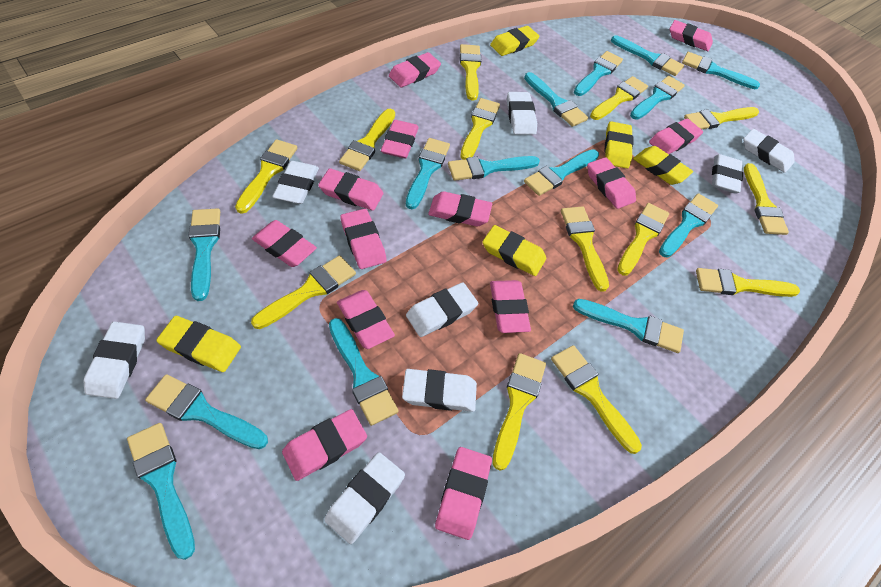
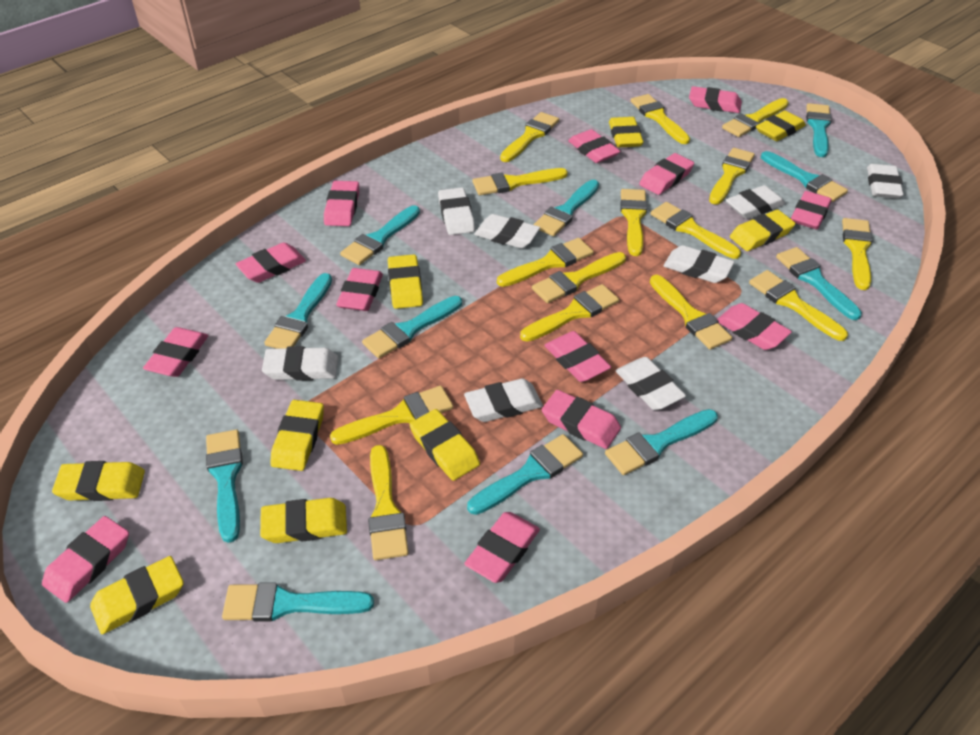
turquoise brush: [127,423,195,560] [145,374,268,449] [189,208,220,301] [329,318,399,426] [406,138,450,209] [448,156,540,181] [524,72,588,127] [524,149,599,196] [573,299,684,353] [574,51,623,96] [611,35,684,76] [630,76,685,120] [659,193,718,257] [682,52,760,89] = 14 -> [206,430,243,543] [222,582,374,622] [264,273,332,349] [340,205,420,265] [362,296,462,358] [467,434,583,515] [534,180,599,236] [605,409,718,475] [761,151,848,202] [776,247,862,320] [806,103,832,157] = 11
yellow brush: [235,139,297,214] [251,255,356,329] [339,109,395,171] [460,44,482,101] [460,98,500,160] [492,353,546,471] [551,345,642,454] [561,206,609,292] [590,76,648,120] [617,203,669,276] [684,107,759,130] [696,268,800,297] [744,163,789,235] = 13 -> [330,386,453,445] [368,445,409,560] [473,168,568,195] [497,238,594,287] [500,112,559,162] [520,284,619,342] [532,252,626,303] [620,189,647,256] [631,94,690,144] [650,275,732,350] [651,202,741,259] [709,148,755,205] [722,98,789,137] [749,270,848,341] [842,218,873,290] = 15
yellow eraser: [156,316,241,372] [482,225,546,276] [490,26,540,56] [605,121,633,168] [633,146,693,185] = 5 -> [52,461,145,501] [90,556,184,634] [260,498,347,543] [270,400,324,471] [388,254,423,309] [409,409,480,481] [609,117,644,147] [730,210,795,251] [756,111,806,141] = 9

